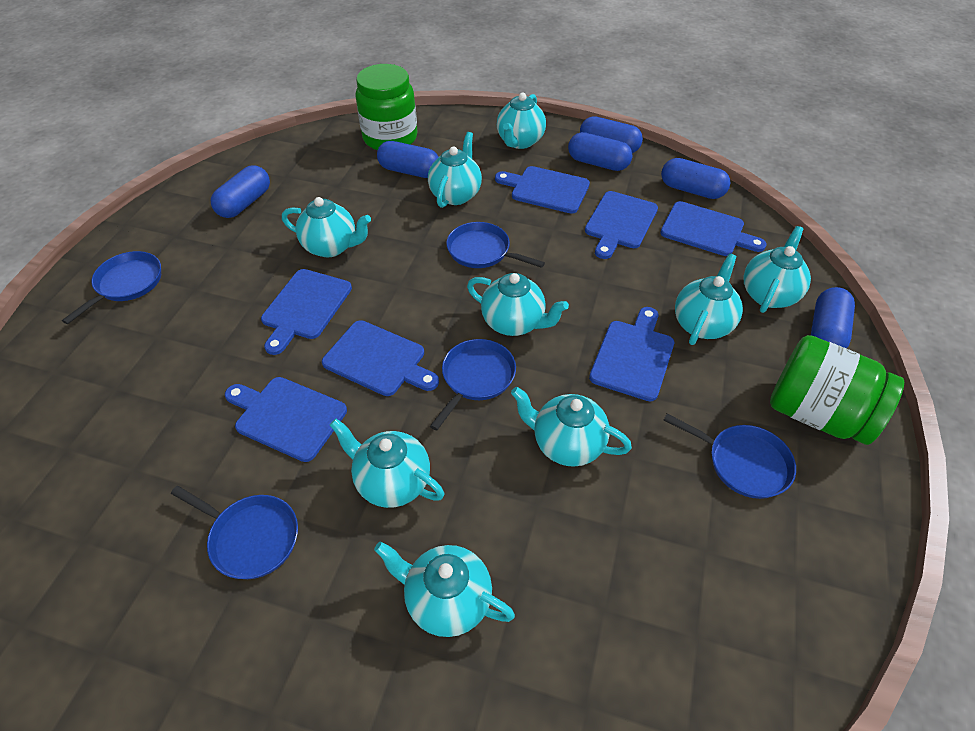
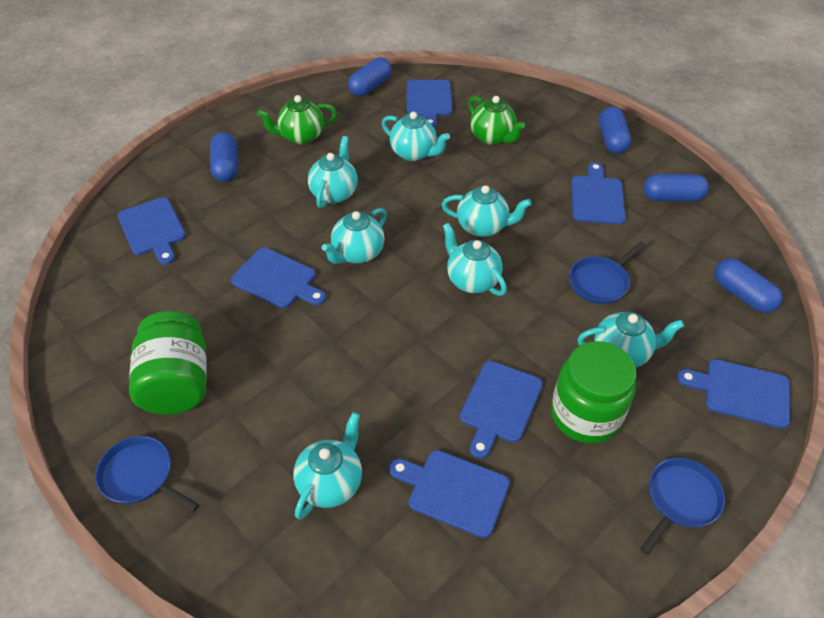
blue capsule: [211,165,270,218] [377,141,439,178] [568,132,633,171] [580,116,643,153] [661,158,730,199] [811,287,855,349] = 6 -> [210,132,238,182] [348,57,392,96] [599,107,631,154] [643,174,709,202] [714,258,783,313] = 5
blue pan: [62,251,161,324] [171,486,298,579] [430,339,516,430] [446,222,545,268] [664,414,796,499] = 5 -> [95,436,199,512] [569,241,646,304] [640,458,725,555] = 3
green teapot: none = 0 -> [257,95,337,145] [468,96,525,145] = 2
turquoise teapot: [282,197,371,257] [330,419,444,508] [374,541,515,637] [428,132,482,208] [467,273,569,336] [497,93,546,149] [511,387,632,467] [675,254,743,345] [744,226,811,313] = 9 -> [293,412,362,520] [308,136,358,208] [322,208,387,264] [382,112,450,161] [442,185,532,237] [443,223,507,296] [578,312,684,368] = 7

